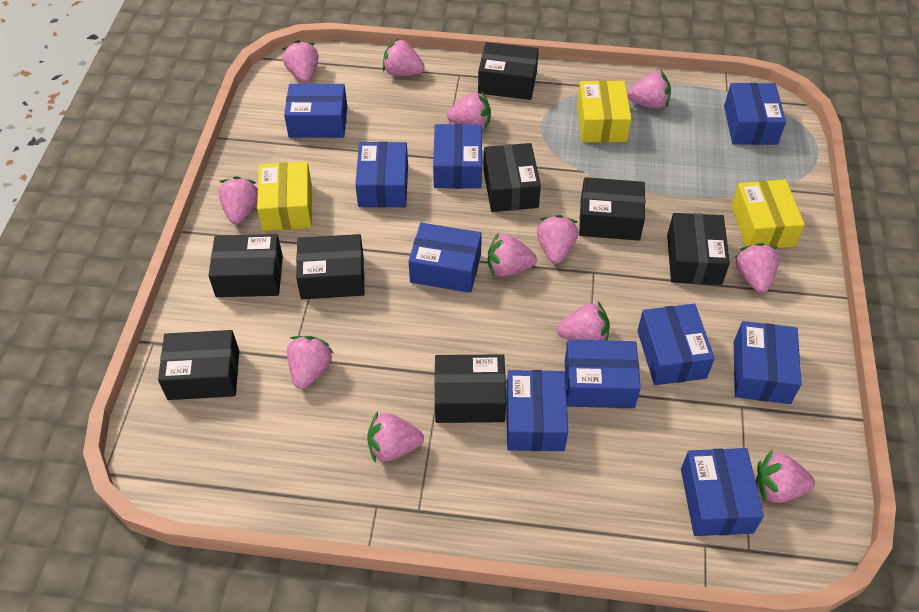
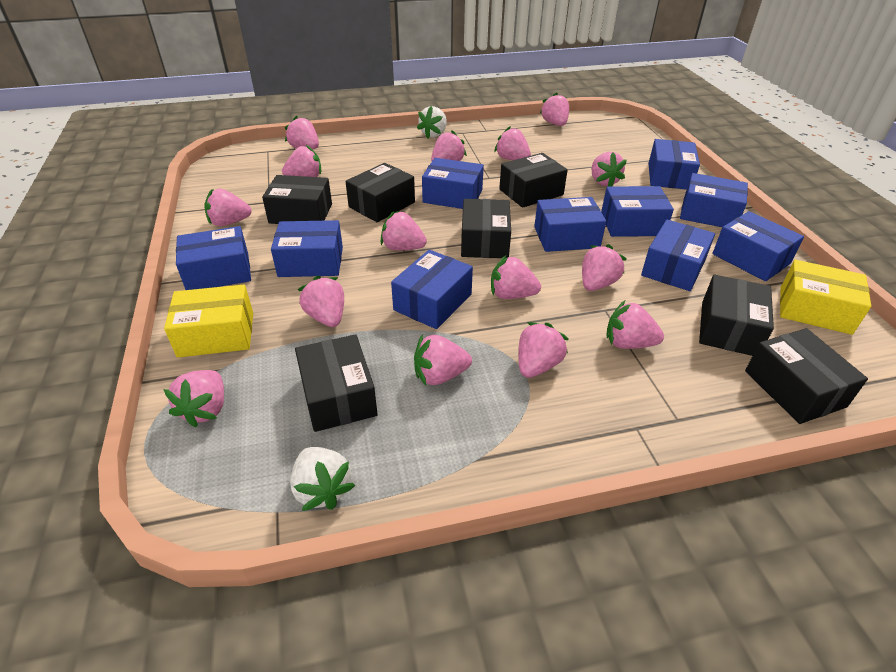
black box: [158,330,239,400] [208,234,283,297] [296,234,364,299] [434,354,506,423] [478,42,539,100] [484,143,541,212] [579,177,645,241] [667,213,730,285] = 8 -> [262,175,332,224] [295,334,378,432] [345,163,415,222] [461,199,511,258] [499,153,568,208] [699,275,774,356] [745,328,868,424] = 7
pink strawberry: [218,176,258,224] [282,40,319,83] [287,336,333,389] [367,411,424,463] [383,38,425,76] [447,91,491,129] [488,232,537,277] [537,215,578,264] [557,302,610,340] [627,71,671,109] [735,243,780,293] [755,451,815,503] = 12 -> [163,370,224,428] [204,189,252,226] [282,145,321,177] [285,116,319,149] [298,276,344,327] [381,211,427,250] [414,334,472,385] [431,130,467,161] [491,256,541,299] [494,127,531,160] [518,322,568,378] [540,92,569,126] [582,244,626,291] [592,152,627,187] [606,301,664,349] = 15
white strawberry: none = 0 -> [290,447,355,511] [417,106,447,138] = 2
yellow box: [257,161,312,231] [577,80,631,142] [731,179,805,248] = 3 -> [164,285,253,358] [780,260,871,335] = 2

